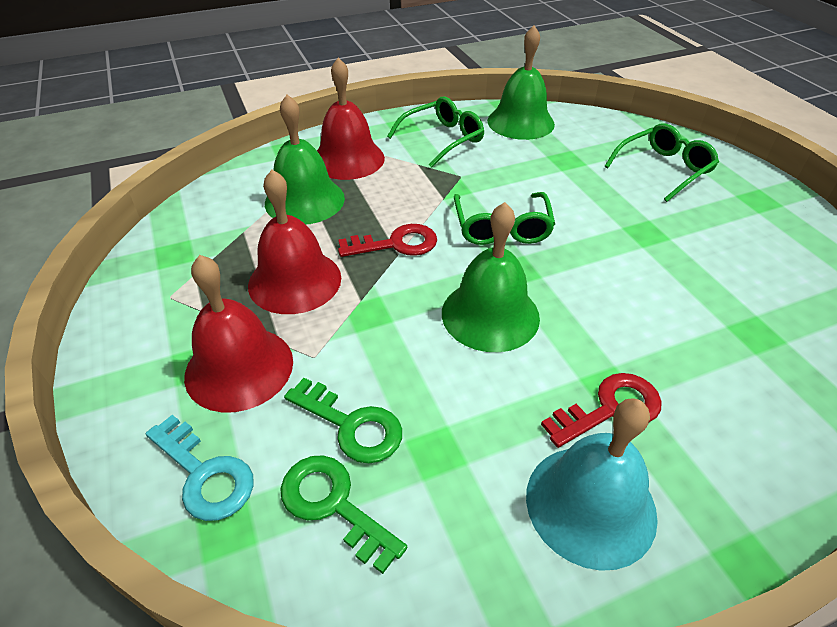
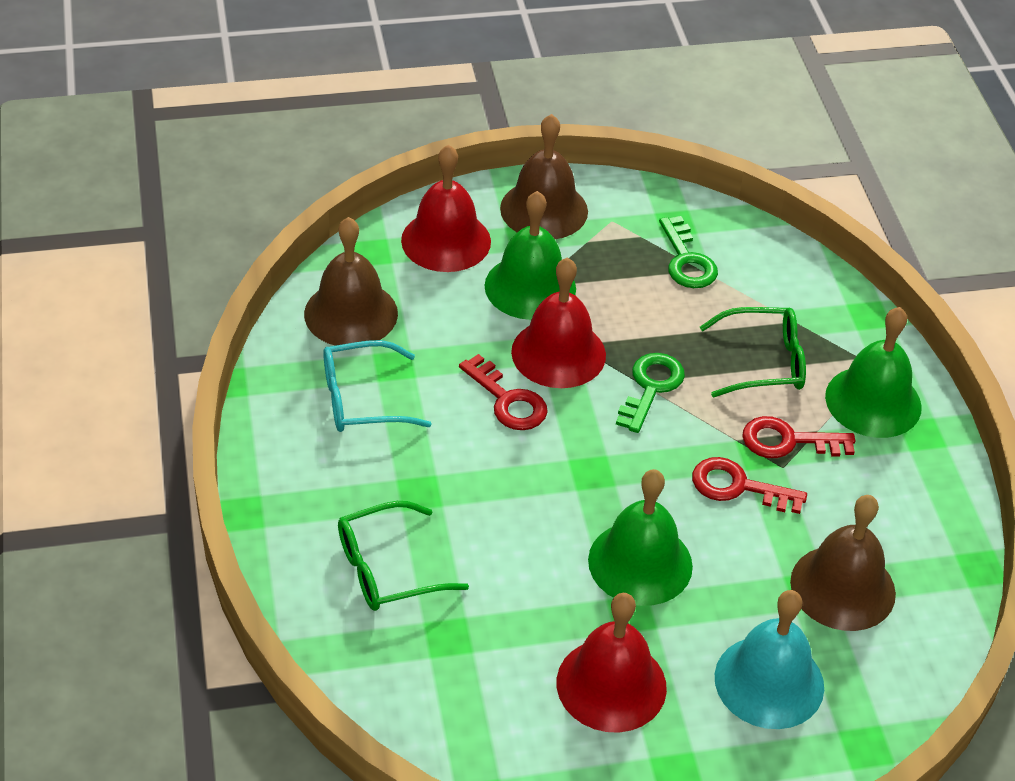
brown bell: none = 0 -> [304,217,398,346] [500,114,588,239] [790,495,896,631] = 3
green glasses: [387,96,484,168] [454,192,555,245] [605,124,719,202] = 3 -> [338,501,469,611] [700,307,806,397] = 2
red key: [338,224,437,257] [541,373,662,448] = 2 -> [459,354,548,430] [692,457,807,514] [742,416,855,458] = 3
turquoise glasses: none = 0 -> [323,340,432,432] = 1
turquoise key: [146,415,254,521] = 1 -> none = 0

